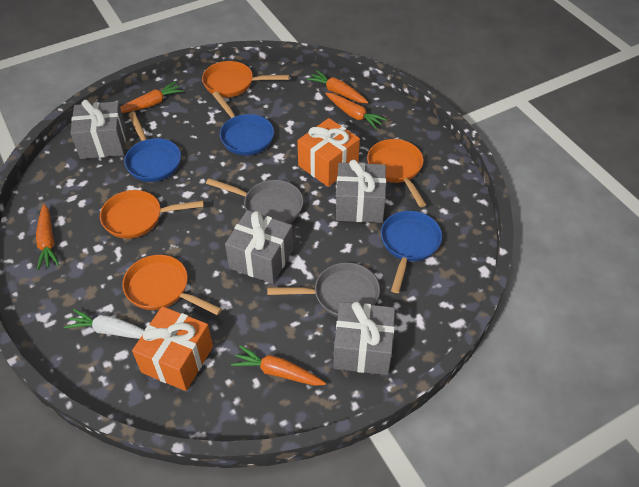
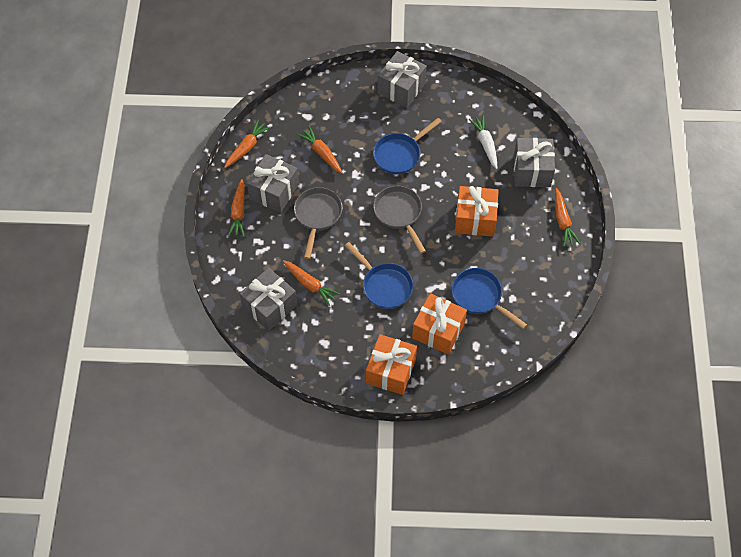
orange gift: [132,306,213,391] [297,118,360,187] = 2 -> [366,334,417,395] [412,293,467,355] [455,186,499,237] = 3
orange pan: [100,190,204,239] [122,255,222,315] [202,61,289,98] [367,139,426,207] = 4 -> none = 0

